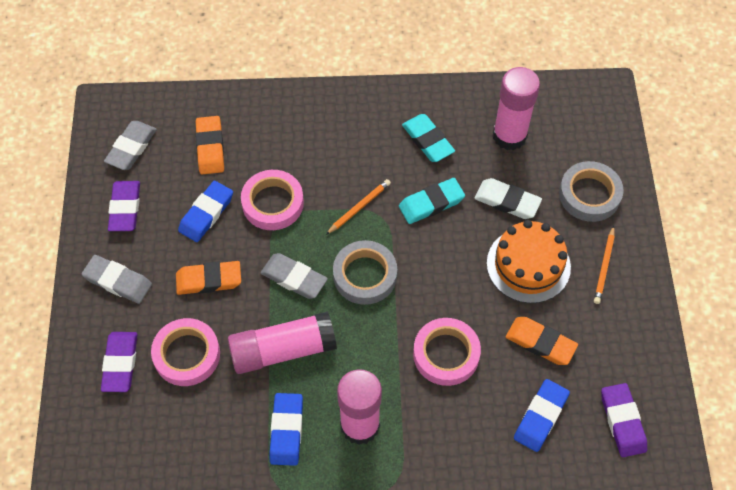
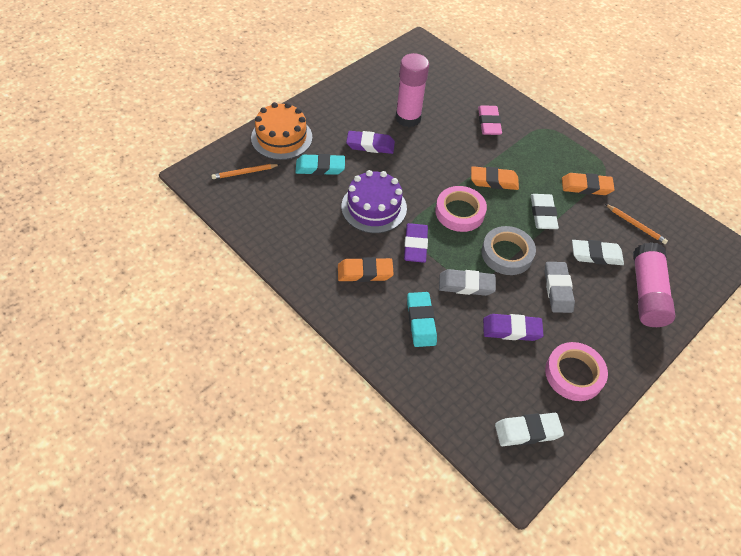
blue eraser: [178,181,233,242] [270,393,303,466] [514,379,570,452] = 3 -> none = 0
grey eraser: [82,255,152,304] [104,121,157,170] [261,253,328,299] = 3 -> [439,269,496,296] [545,262,575,313] = 2
grey tape: [333,240,397,305] [559,161,624,222] = 2 -> [481,226,536,275] = 1
pink eraser: none = 0 -> [478,105,502,135] = 1
pink glue stick: [228,312,337,374] [337,369,382,445] [493,67,540,150] = 3 -> [395,53,429,127] [633,242,675,327] = 2
pink tape: [151,318,220,386] [241,170,304,230] [413,318,481,386] = 3 -> [435,186,487,232] [545,342,608,401] = 2
purple cake: none = 0 -> [341,170,407,233] = 1
white eraser: [474,178,542,219] = 1 -> [495,413,564,446] [531,194,559,229] [572,240,624,265] = 3

